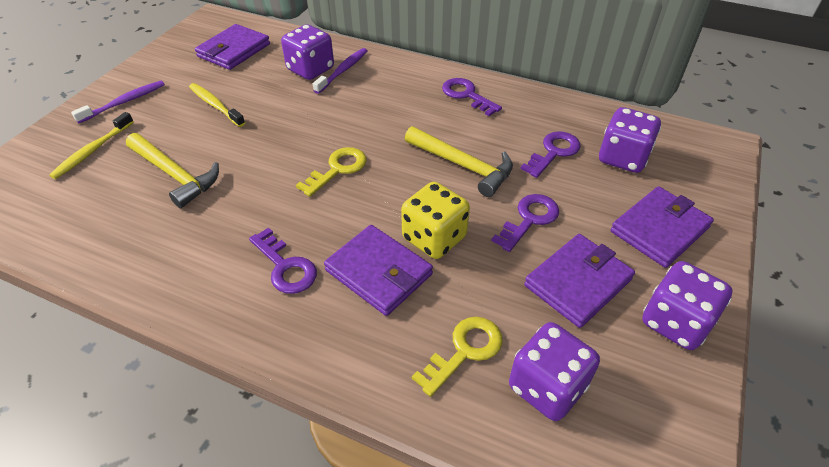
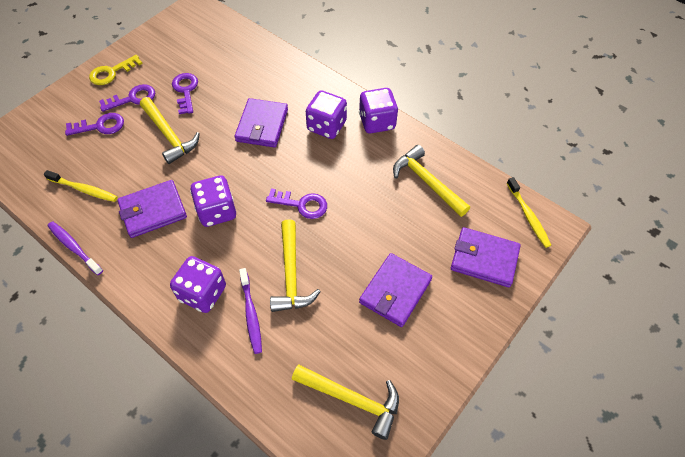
yellow dice: [401,182,470,259] = 1 -> none = 0
yellow hammer: [126,133,219,208] [405,126,513,197] = 2 -> [140,97,200,164] [270,219,321,312] [292,364,399,440] [393,145,470,217] = 4
yellow key: [296,147,366,197] [412,317,503,397] = 2 -> [89,55,143,85] = 1

